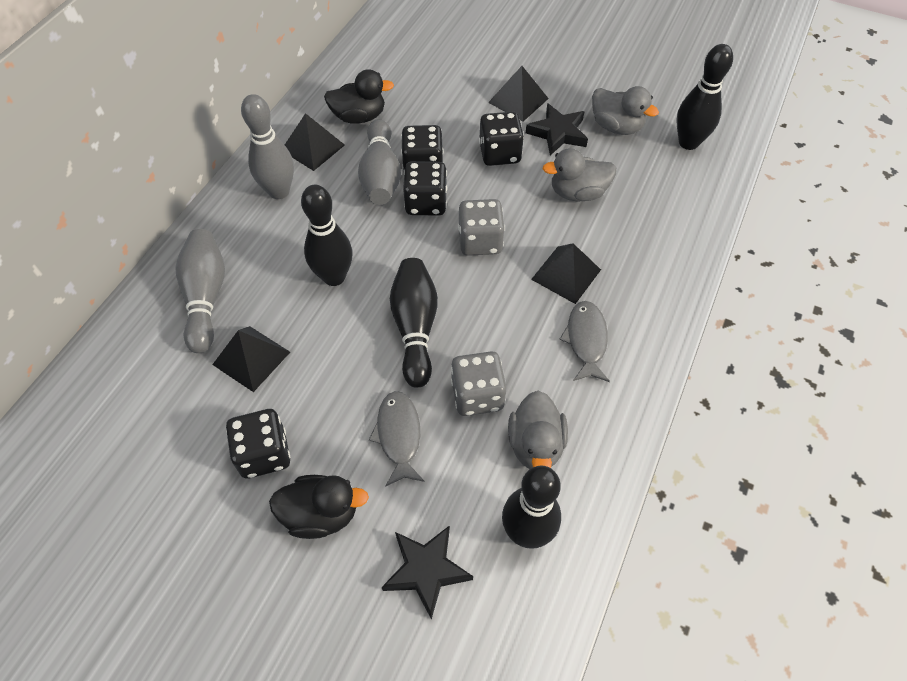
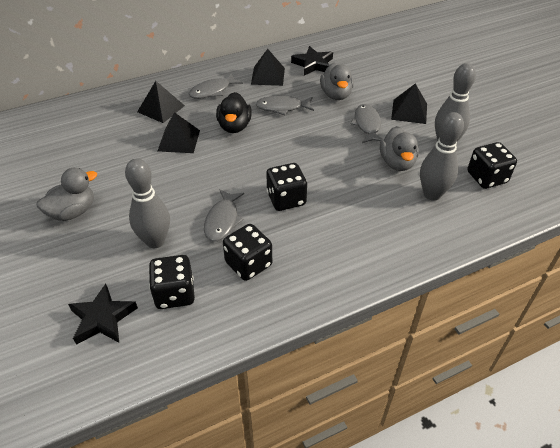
black bowling pin: [301,185,353,286] [390,258,438,388] [502,466,561,549] [676,44,733,150] = 4 -> none = 0
black duck: [269,475,369,539] [324,69,394,124] = 2 -> [216,92,252,133] = 1
grey dice: [451,351,507,416] [458,199,505,256] = 2 -> none = 0
grey fish: [369,391,424,487] [559,301,610,382] = 2 -> [189,73,243,99] [204,189,244,241] [256,95,314,115] [350,104,384,143] = 4

